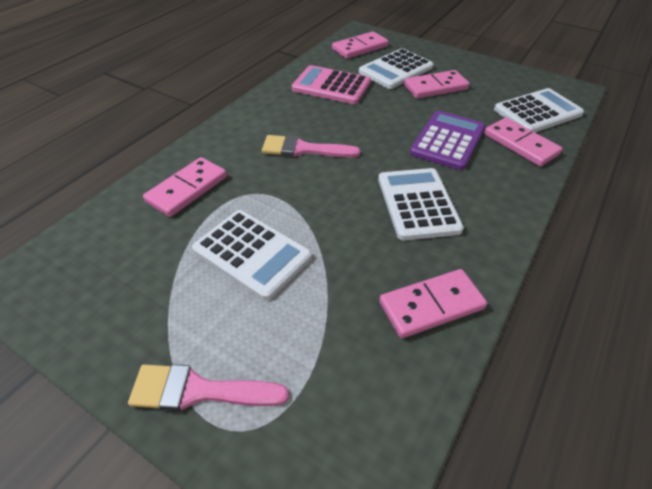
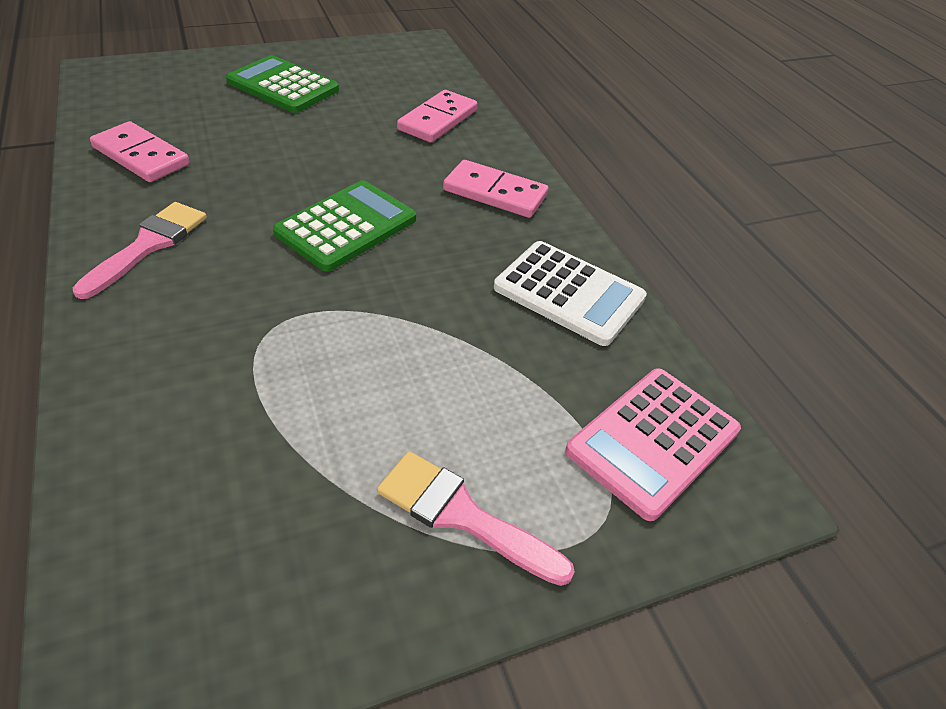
green calculator: none = 0 -> [226,55,339,113] [273,180,416,272] = 2
pink domino: [143,157,227,217] [332,31,389,59] [379,269,487,338] [404,70,470,99] [484,117,563,166] = 5 -> [90,121,190,182] [397,90,478,142] [443,160,548,218] = 3
purple calculator: [410,111,486,170] = 1 -> none = 0
white calculator: [192,210,312,301] [359,49,434,89] [378,168,464,240] [494,88,584,132] = 4 -> [494,241,647,346] = 1

